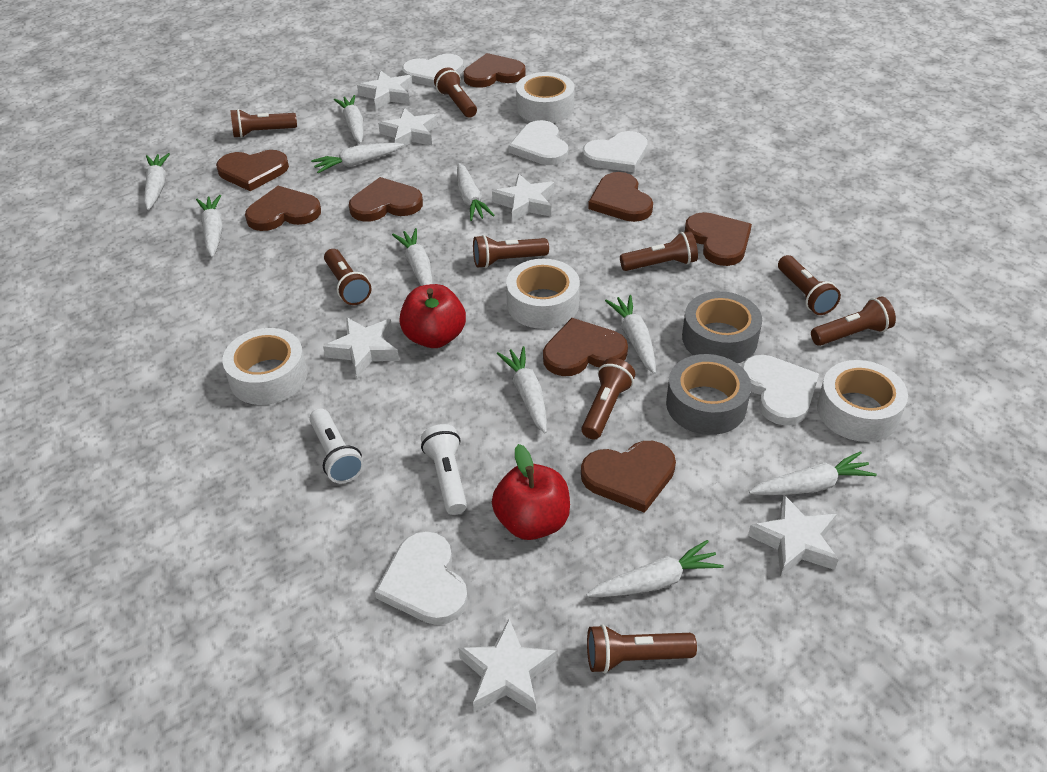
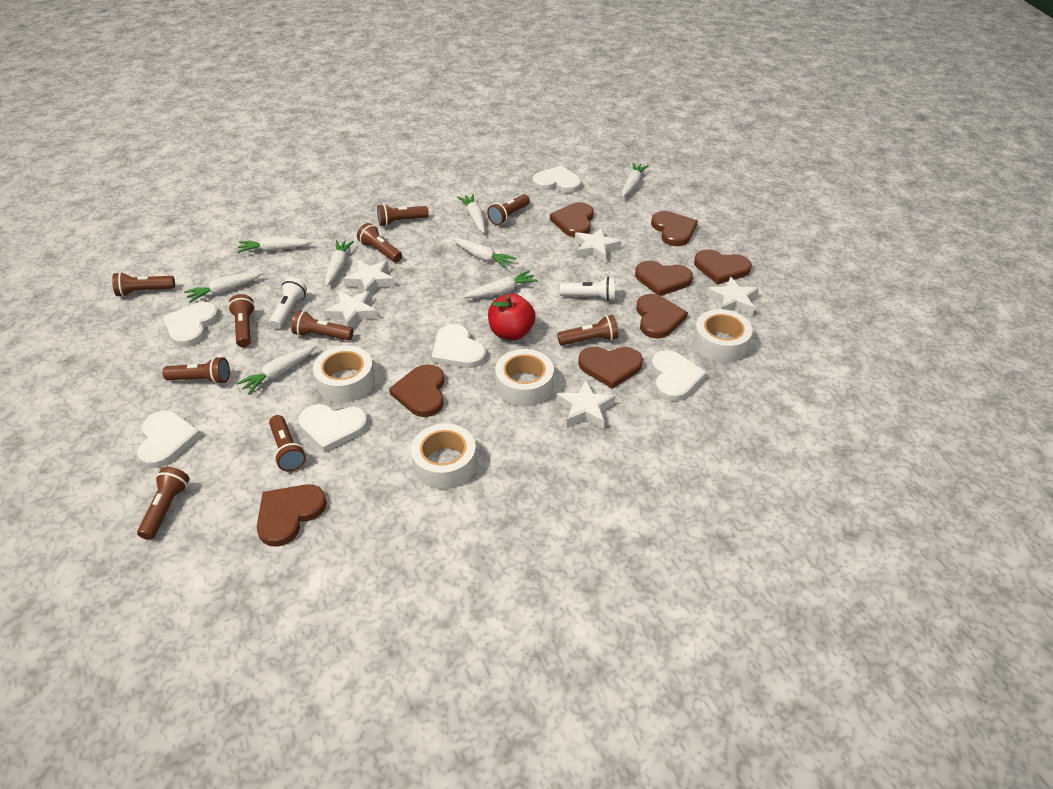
brown flashlight: [230,109,297,138] [324,249,371,305] [434,67,477,118] [473,235,549,268] [582,358,635,439] [587,624,697,673] [620,231,698,271] [778,255,841,315] [811,296,896,346] = 9 -> [112,272,175,297] [137,467,190,540] [162,357,230,384] [228,294,255,347] [269,415,306,472] [291,311,353,340] [357,223,402,262] [377,204,429,226] [487,194,530,225] [557,315,618,345] = 10
grey tape: [666,354,751,435] [682,291,762,363] = 2 -> none = 0
red apple: [399,284,466,348] [492,444,570,540] = 2 -> [488,294,536,340] = 1
white carrot: [144,153,170,210] [196,195,223,257] [311,143,404,173] [334,95,364,144] [392,228,433,286] [457,163,495,221] [497,346,547,433] [586,540,724,597] [605,295,656,374] [749,451,877,495] = 10 -> [184,272,263,303] [237,237,313,253] [237,345,316,394] [325,240,354,286] [452,238,516,268] [457,194,485,233] [463,270,538,298] [621,163,648,198] = 8
white heart: [375,531,468,625] [402,54,464,87] [509,120,568,165] [582,131,648,172] [742,355,819,426] = 5 -> [137,410,202,468] [163,302,219,347] [298,404,368,453] [431,324,486,368] [532,165,581,193] [651,350,707,401] = 6
white star: [323,317,399,378] [357,71,413,110] [378,108,437,149] [459,619,557,714] [492,174,554,222] [748,495,839,577] = 6 -> [324,291,378,327] [343,260,395,294] [556,380,615,429] [575,227,621,263] [706,277,759,316] = 5

